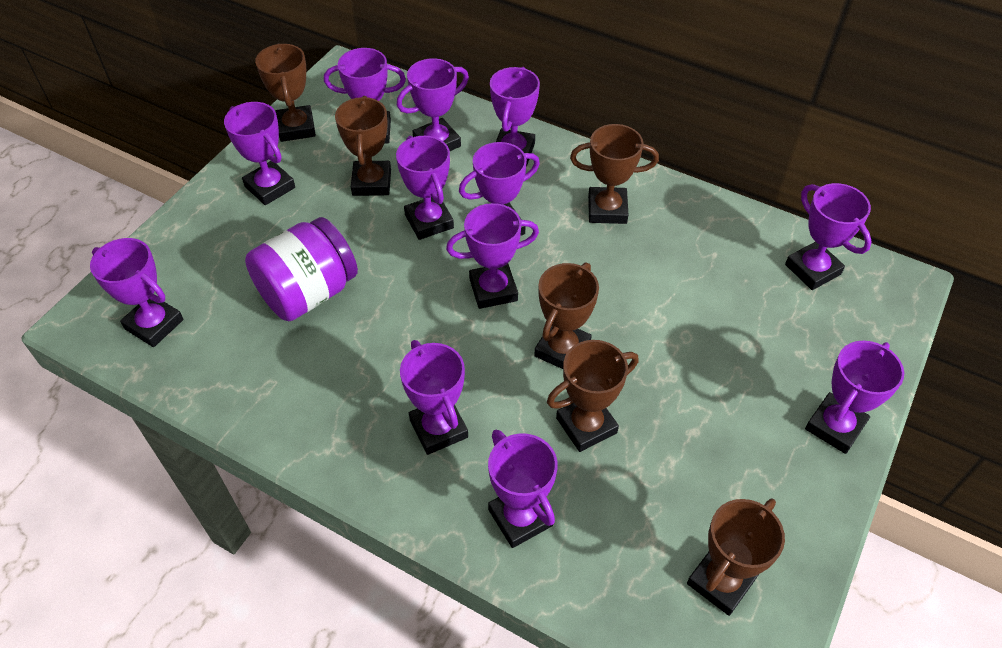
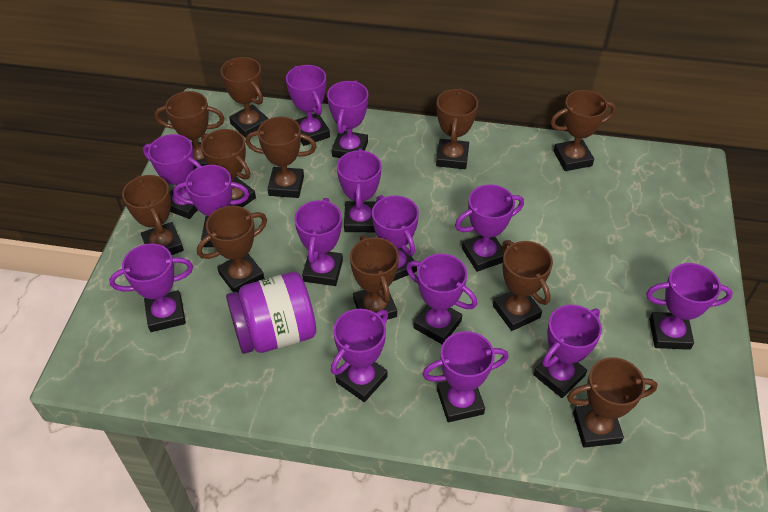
brown trophy: [255,43,316,142] [335,96,391,196] [534,263,599,369] [547,340,639,452] [570,124,659,224] [687,499,785,616] = 6 -> [122,175,184,255] [154,91,224,170] [197,206,267,293] [201,129,256,207] [221,57,269,138] [245,117,317,198] [350,235,399,320] [436,88,478,169] [493,240,553,331] [550,90,616,171] [567,357,658,448] = 11
purple trophy: [90,238,184,347] [224,102,295,205] [324,48,406,144] [396,136,454,240] [397,58,469,151] [400,340,468,455] [446,203,539,309] [459,142,540,236] [488,430,558,548] [490,67,540,167] [785,183,872,290] [805,341,904,454] = 12 -> [109,243,193,332] [143,134,201,219] [173,165,249,247] [286,65,330,146] [294,198,343,286] [327,80,368,158] [331,309,388,402] [337,148,382,232] [372,195,419,282] [406,254,477,344] [422,331,508,422] [455,184,524,272] [533,305,602,398] [646,263,733,350] = 14

